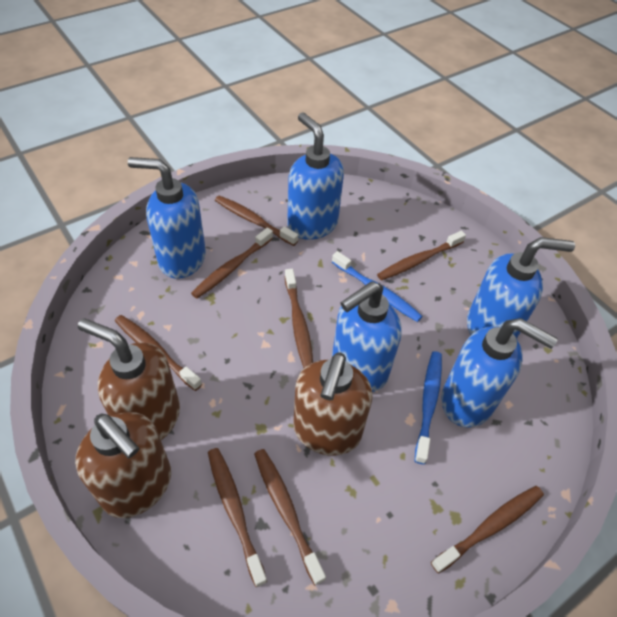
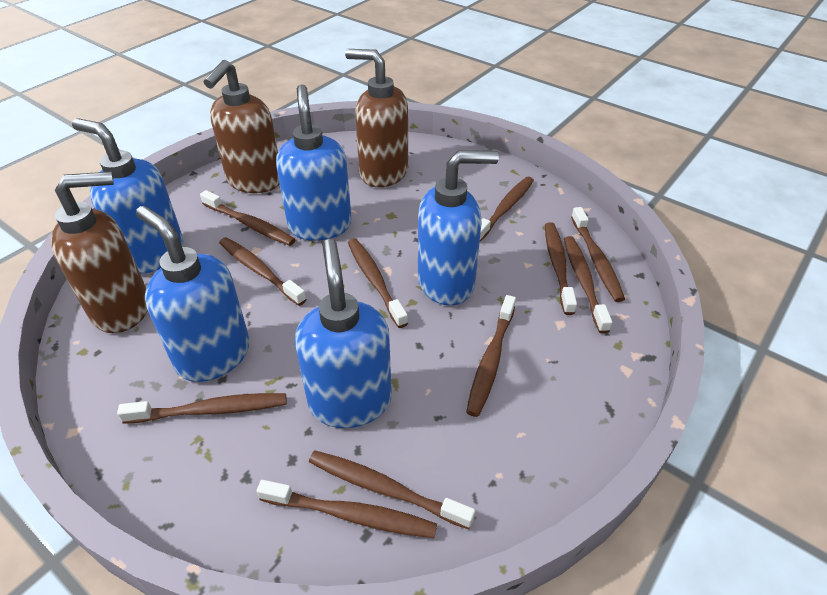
blue toothbrush: [332,251,423,322] [415,351,442,464] = 2 -> none = 0
brown toothbrush: [115,315,202,391] [191,227,273,298] [208,448,267,587] [215,195,298,246] [254,449,326,586] [285,269,313,368] [377,231,466,281] [431,486,544,574] = 8 -> [117,393,286,424] [200,190,296,246] [219,237,307,306] [257,480,437,538] [309,451,475,529] [348,239,408,328] [466,295,516,417] [480,177,534,242] [545,222,577,315] [564,236,612,334] [571,207,625,302] = 11

